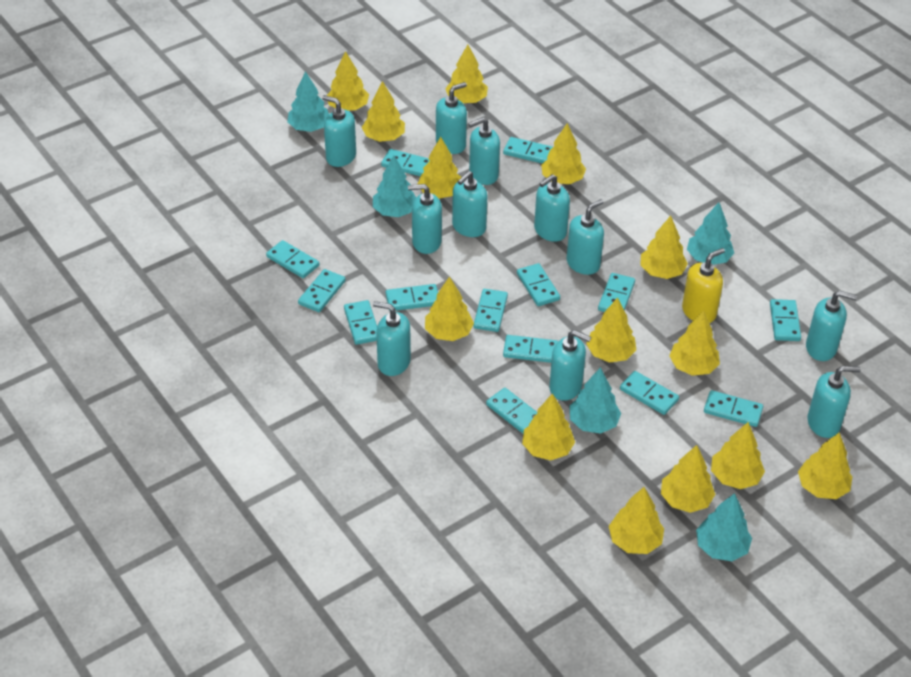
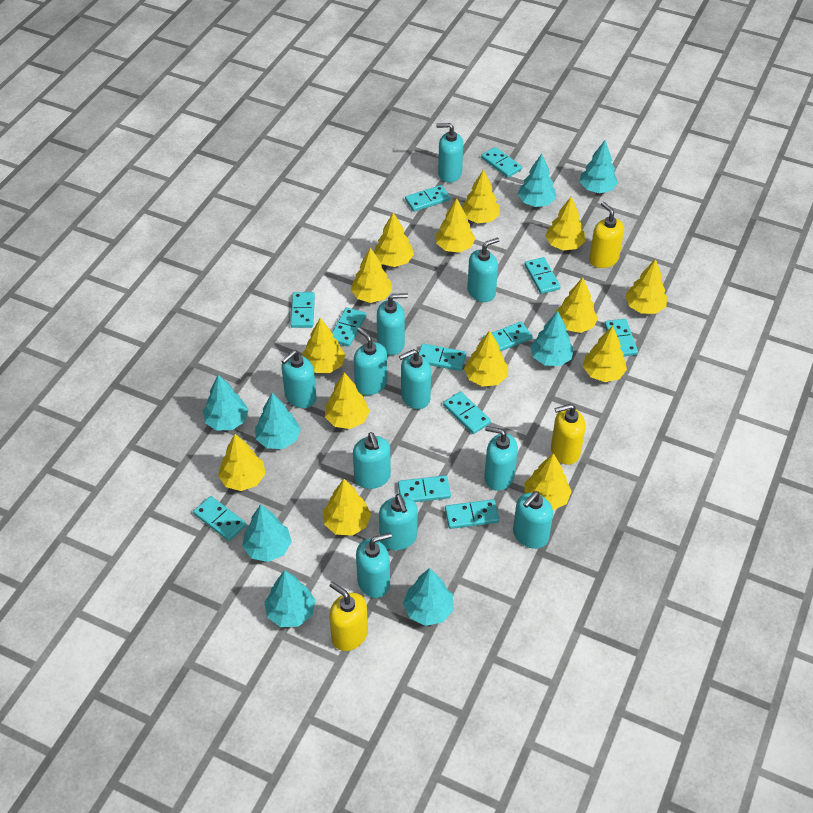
turquoise domino: [266,240,320,278] [298,269,346,312] [344,300,377,345] [381,149,429,176] [386,284,438,311] [474,289,508,332] [486,388,537,434] [503,137,553,164] [503,335,558,363] [517,263,560,306] [598,273,635,312] [620,371,679,415] [704,390,763,427] [770,299,801,341] = 14 -> [193,496,246,541] [290,292,315,328] [332,307,366,347] [398,475,451,502] [405,185,450,212] [419,343,466,371] [443,391,491,434] [445,499,499,529] [481,147,522,178] [482,322,532,351] [525,257,561,294] [604,319,638,357] = 12
turquoise tree: [287,71,329,132] [373,155,416,217] [569,367,621,434] [687,202,734,265] [696,493,752,561] = 5 -> [203,375,249,431] [242,504,292,562] [255,393,301,449] [265,570,316,627] [403,568,454,626] [518,154,556,207] [530,311,574,366] [579,140,618,193] = 8
yellow soap dispenser: [682,248,725,323] = 1 -> [329,582,368,651] [551,404,586,465] [589,202,624,268] = 3

